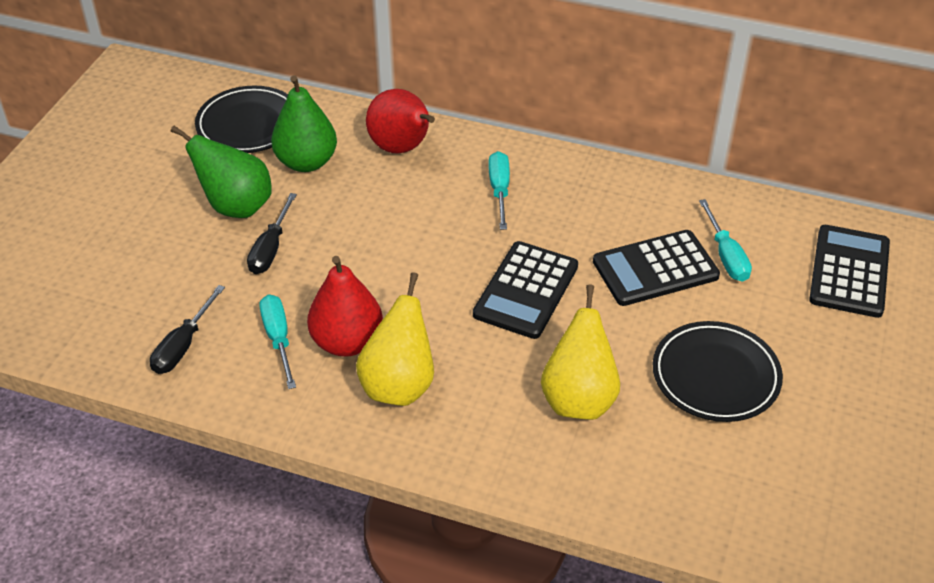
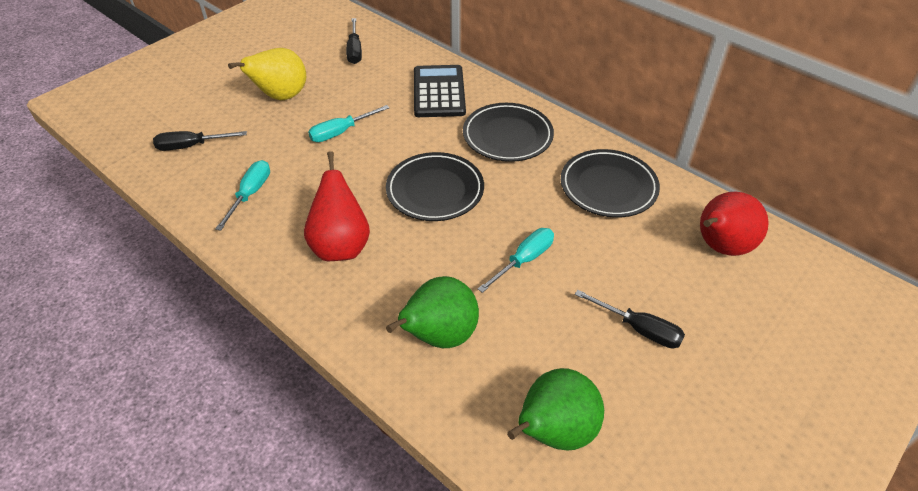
black calculator: [473,241,578,339] [593,230,720,306] [809,225,890,318] = 3 -> [414,65,466,117] = 1
black plate: [195,86,288,153] [653,321,783,422] = 2 -> [386,152,484,221] [463,103,554,162] [561,149,660,218] = 3
black screwdriver: [150,285,225,374] [247,193,297,274] = 2 -> [153,131,247,151] [346,18,362,64] [575,290,685,348] = 3
yellow pear: [356,272,434,406] [541,284,620,420] = 2 -> [228,48,306,100] = 1

